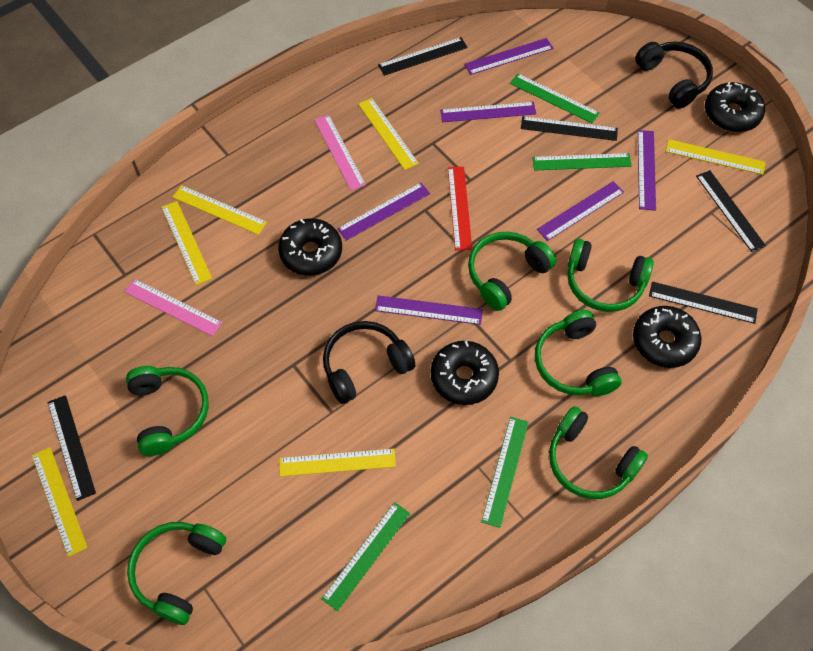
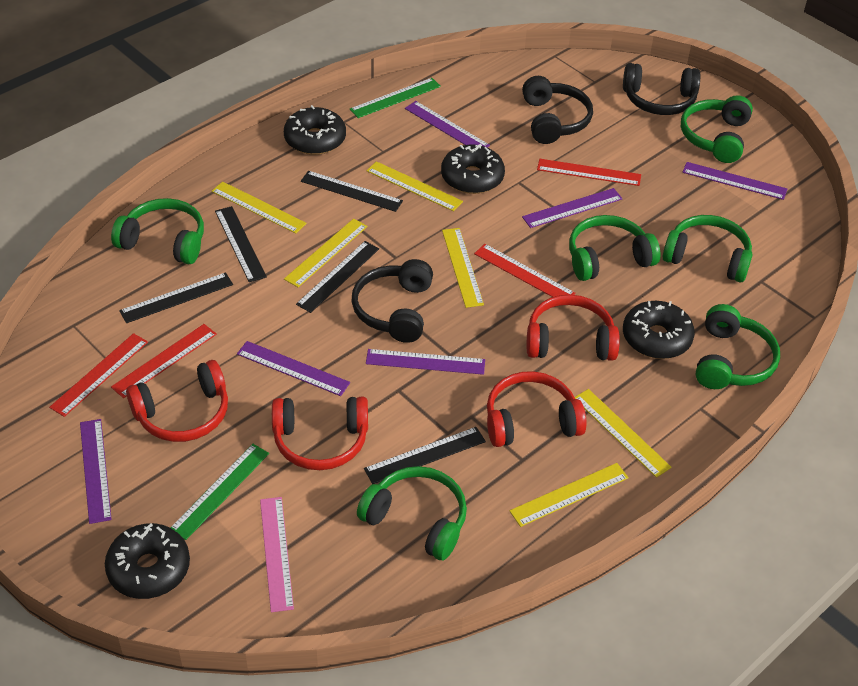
black headphones: [323,321,416,404] [635,42,713,109] = 2 -> [352,259,433,343] [522,76,593,144] [623,63,700,115] = 3
green ruler: [321,502,410,611] [481,417,529,528] [510,73,599,123] [532,153,632,170] = 4 -> [170,444,269,540] [350,78,441,118] = 2
pink ruler: [124,279,222,336] [314,114,366,191] = 2 -> [260,497,294,612] = 1
red headphones: none = 0 -> [126,360,228,442] [272,397,368,470] [487,371,587,447] [527,295,620,361] = 4
red ruler: [448,167,472,251] = 1 -> [49,333,148,417] [111,324,217,398] [474,244,576,297] [537,159,641,186] = 4

